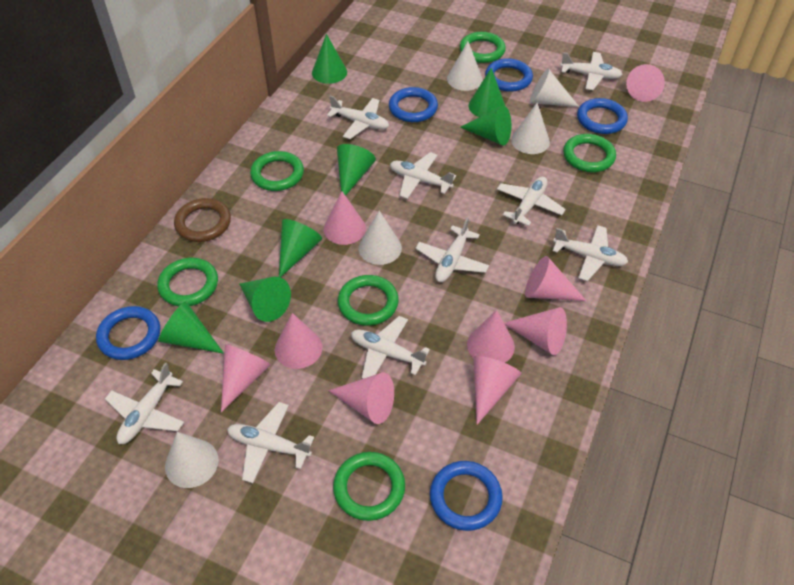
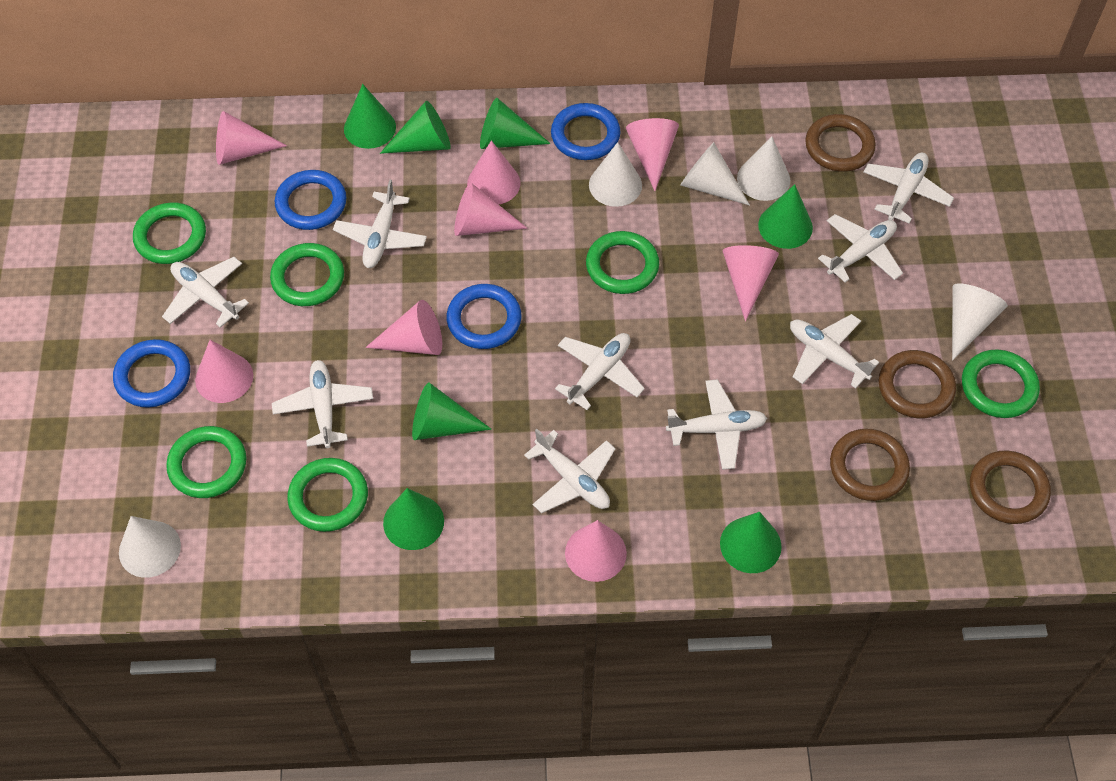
blue ring: [96,306,160,360] [389,87,438,122] [430,461,503,531] [485,58,533,92] [577,98,628,134] = 5 -> [113,339,190,408] [275,170,346,230] [447,284,522,349] [551,103,621,160] = 4
brown ring: [174,198,231,242] = 1 -> [805,114,876,172] [830,429,910,501] [879,350,956,418] [970,450,1051,524] = 4
pink cone: [221,344,271,412] [275,313,322,369] [324,191,366,245] [328,373,394,424] [467,310,515,363] [473,356,521,425] [504,307,567,355] [525,256,586,301] [626,64,665,102] = 9 -> [195,340,253,403] [216,111,287,165] [365,300,442,355] [454,183,528,236] [467,140,521,205] [565,520,627,582] [626,118,679,191] [723,245,779,321] = 8

